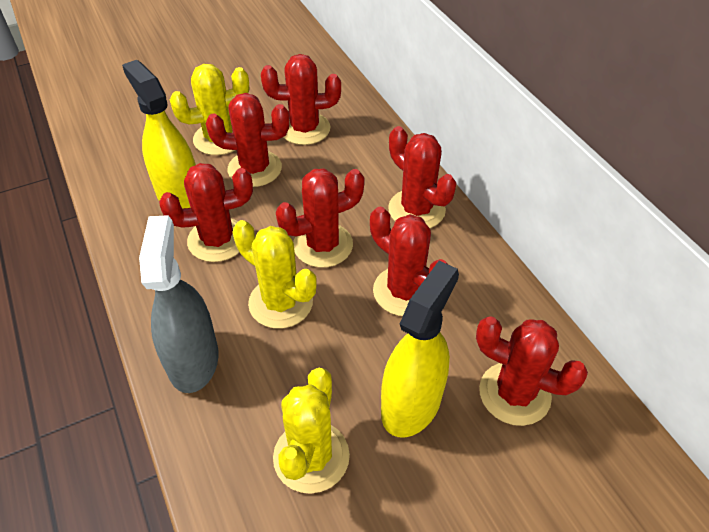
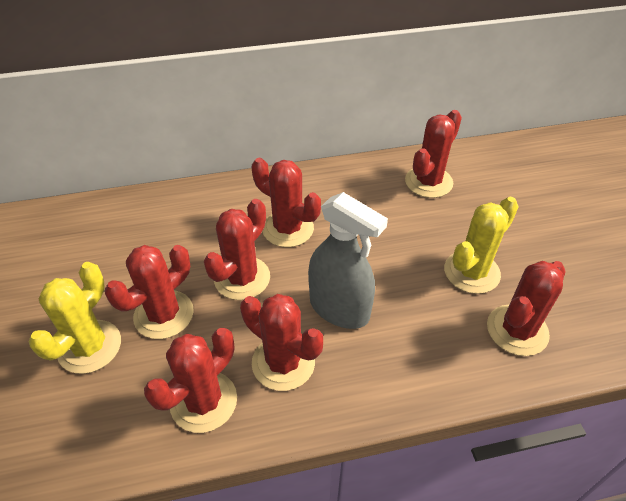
yellow cactus: [170,64,249,155] [233,220,317,329] [273,368,350,494] = 3 -> [28,262,121,374] [444,197,519,294] = 2
yellow spray bottle: [122,60,196,209] [381,261,459,438] = 2 -> none = 0

